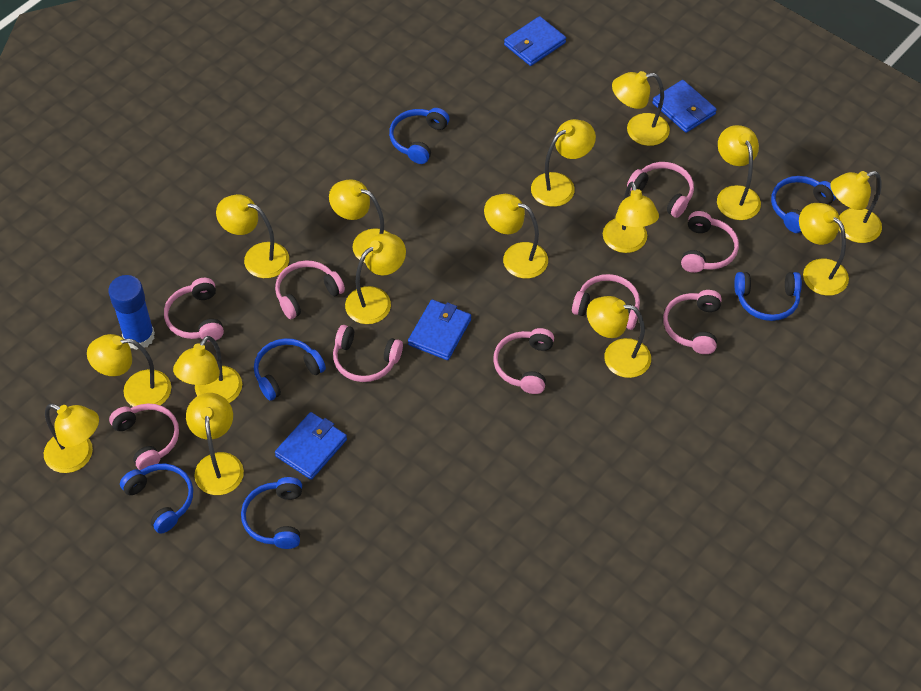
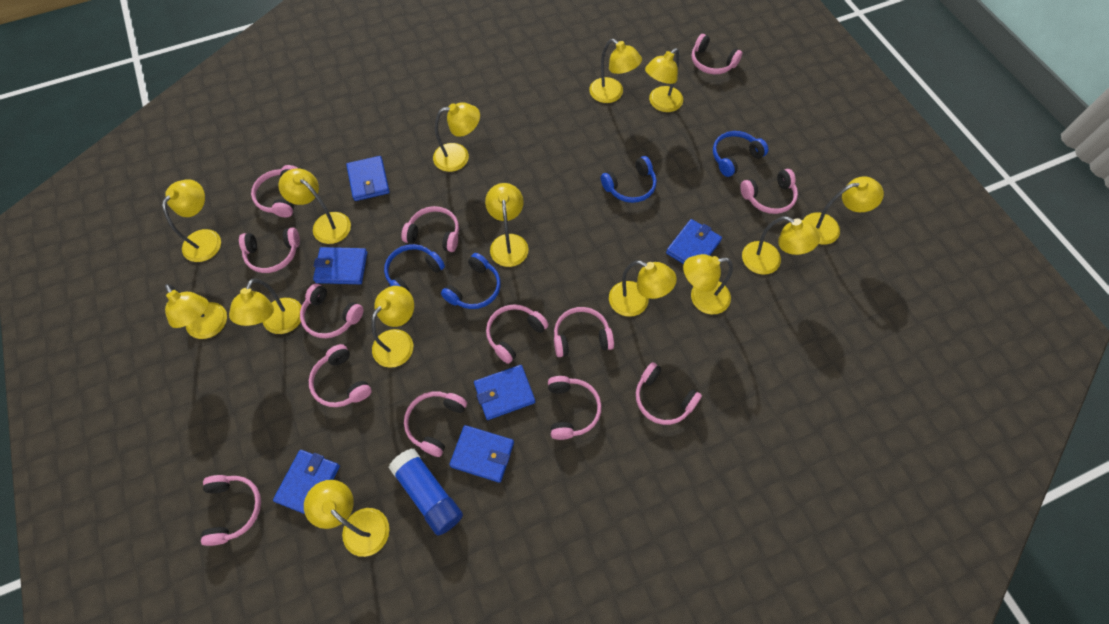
blue headphones: [120,464,193,533] [241,477,302,549] [254,338,326,401] [389,108,449,164] [734,272,802,321] [771,176,836,233] = 6 -> [384,244,445,292] [441,253,501,309] [601,156,657,203] [713,131,768,177] = 4
blue wallet: [275,412,347,480] [408,300,471,360] [504,16,566,66] [653,80,717,133] = 4 -> [273,450,340,514] [313,247,367,284] [346,156,390,201] [449,425,514,483] [474,365,535,420] [666,219,722,264] = 6
pink headphones: [109,403,179,470] [164,278,224,341] [275,260,345,319] [333,325,403,382] [493,328,554,394] [572,274,640,330] [627,162,694,218] [663,290,722,354] [681,211,739,273] = 9 -> [201,475,261,546] [239,228,300,273] [251,165,297,217] [300,284,364,338] [309,344,372,407] [401,206,459,252] [404,391,467,457] [486,304,549,364] [548,376,601,440] [554,307,614,357] [636,362,702,425] [691,34,742,74] [740,169,798,214] = 13
yellow lamp: [44,404,99,473] [87,334,171,407] [173,336,242,403] [186,393,244,495] [216,194,289,278] [329,179,391,263] [345,233,406,324] [484,194,548,279] [531,119,596,207] [587,296,651,378] [603,182,659,253] [612,71,670,146] [717,125,761,220] [799,203,849,296] [831,171,882,243] = 15 -> [162,179,221,262] [165,284,227,339] [229,279,302,334] [278,168,351,244] [304,480,390,557] [371,286,414,368] [433,102,480,172] [485,183,529,267] [589,39,642,103] [609,260,677,317] [645,48,683,112] [683,254,733,315] [742,216,820,275] [803,176,884,245] = 14

